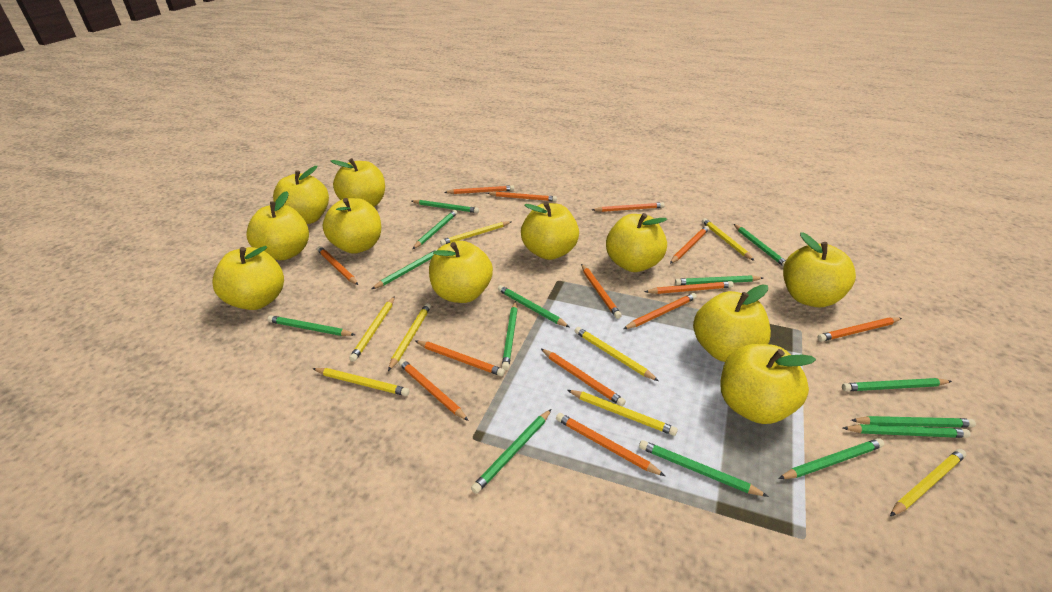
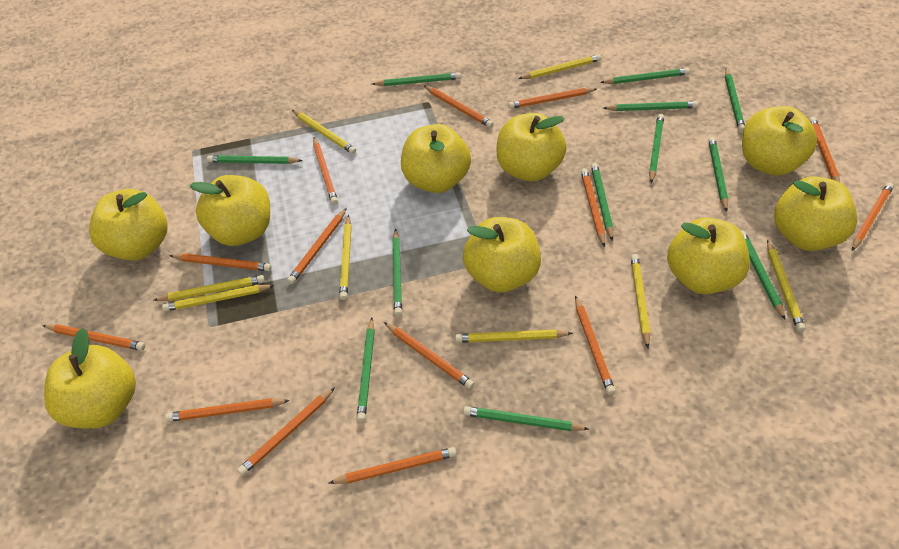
green pencil: [268,315,355,336] [372,249,438,289] [412,200,479,213] [413,210,457,249] [471,409,552,494] [498,285,570,327] [502,301,518,370] [639,440,769,497] [675,275,763,285] [734,224,786,267] [778,438,885,479] [842,378,952,391] [843,424,970,438] [851,416,976,428] = 14 -> [207,155,303,164] [357,318,375,422] [372,72,461,86] [392,228,402,316] [463,406,589,431] [591,163,613,241] [600,68,690,84] [603,101,698,111] [649,114,664,183] [708,137,728,212] [725,68,745,132] [741,230,785,320] = 12
orange pencil: [317,246,358,285] [398,359,469,421] [416,341,505,376] [444,185,514,194] [487,191,557,202] [540,348,626,406] [556,413,665,476] [581,264,622,319] [592,202,665,212] [623,293,697,329] [644,281,733,294] [670,226,709,264] [817,317,902,342] = 13 -> [42,324,145,351] [165,398,290,422] [169,253,272,271] [237,387,335,476] [287,208,347,284] [313,137,338,205] [329,447,457,484] [384,322,474,389] [424,86,493,128] [508,88,597,109] [575,296,615,395] [581,168,605,247] [809,117,840,182] [852,183,894,251] = 14
yellow apple: [212,246,284,310] [247,191,309,260] [273,166,329,224] [323,198,381,254] [331,158,385,207] [429,241,493,303] [521,202,579,260] [606,213,667,272] [693,284,771,362] [721,344,816,424] [783,232,856,307] = 11 -> [44,328,136,429] [89,189,168,260] [190,175,270,246] [401,124,471,193] [463,217,541,293] [496,113,567,181] [667,218,750,294] [742,106,817,176] [774,176,857,251] = 9

